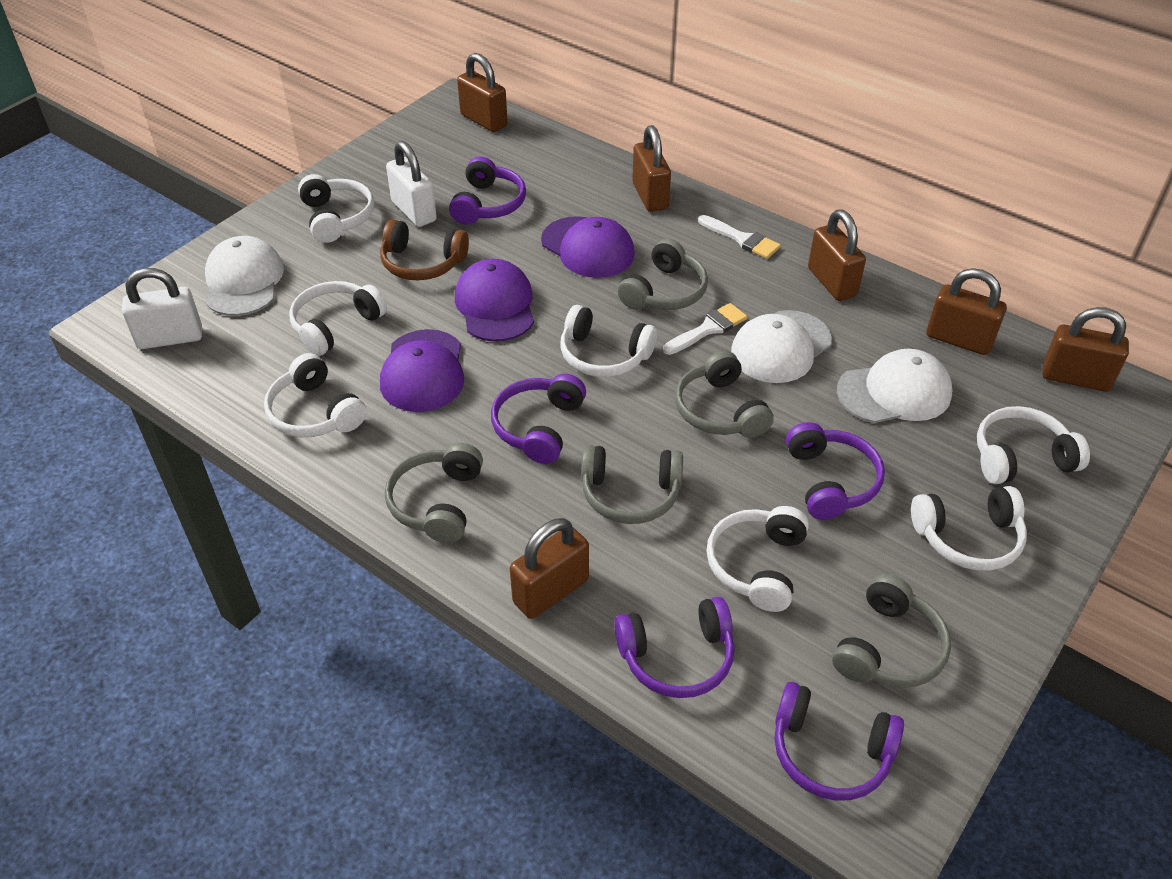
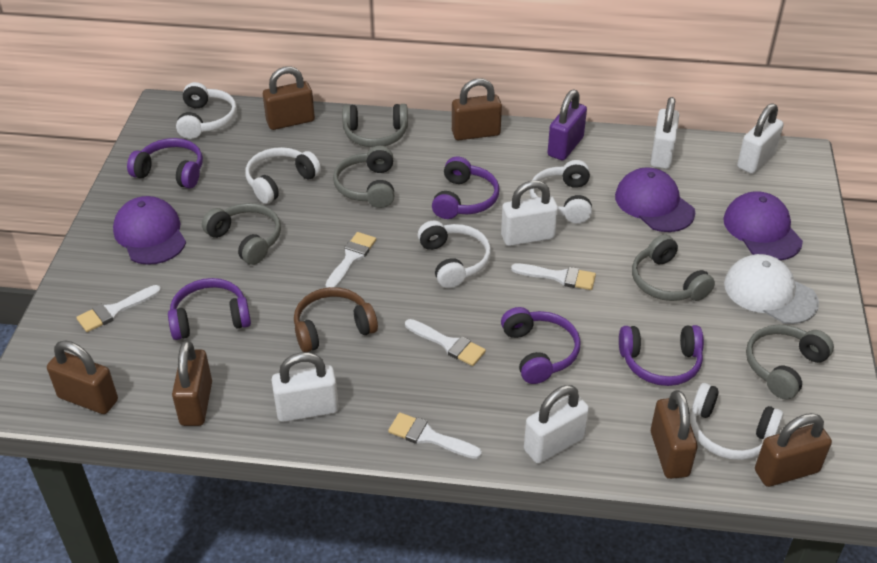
purple padlock: none = 0 -> [547,90,587,160] = 1
white brush: [663,303,747,355] [698,215,781,259] = 2 -> [76,285,161,332] [325,232,376,288] [388,412,482,459] [405,319,486,366] [511,263,596,290] = 5
white cap: [205,236,284,316] [731,310,832,383] [837,349,952,423] = 3 -> [724,254,819,324] = 1
white headphones: [264,353,367,437] [289,281,387,356] [298,174,374,243] [560,305,657,377] [706,506,809,612] [911,486,1027,571] [977,406,1090,484] = 7 -> [176,82,237,139] [245,147,321,204] [418,220,491,288] [529,160,592,224] [690,383,784,460] = 5
white padlock: [122,268,202,349] [386,141,437,227] = 2 -> [272,352,339,422] [501,180,558,246] [524,385,589,464] [650,97,679,169] [737,103,784,174] = 5

